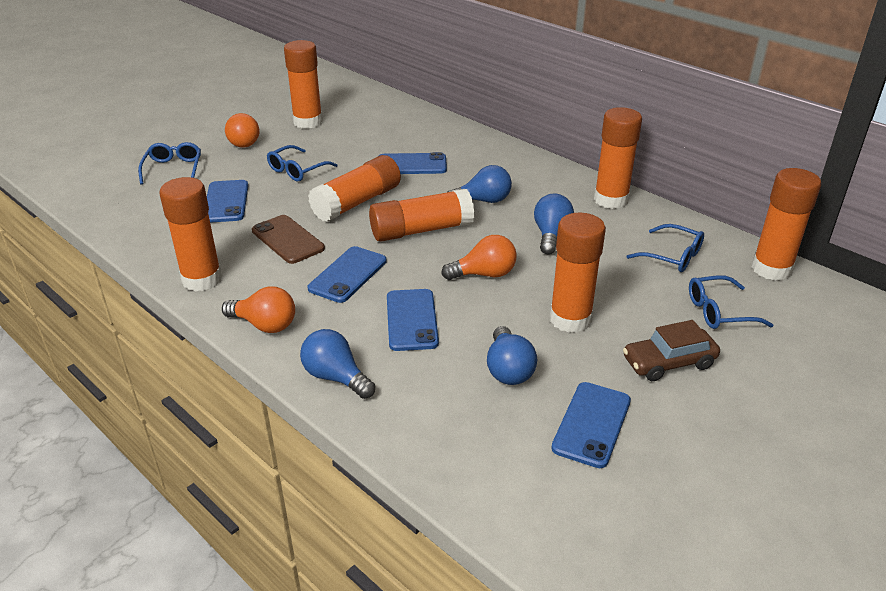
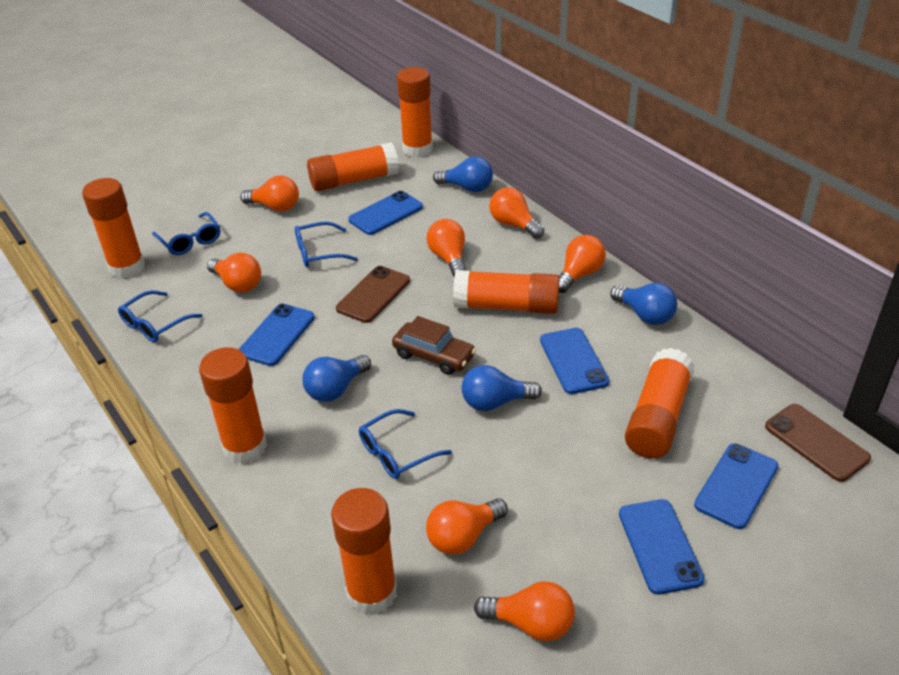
brown phone: [252,215,325,264] = 1 -> [336,266,410,323] [765,404,871,482] = 2
orange light bulb: [222,286,295,333] [225,113,259,148] [441,235,517,280] = 3 -> [207,253,261,293] [240,175,299,212] [426,498,508,554] [427,219,467,277] [474,581,575,641] [489,188,544,239] [559,235,606,293] = 7

